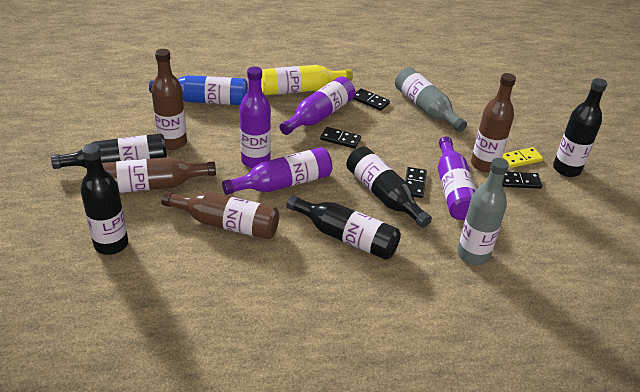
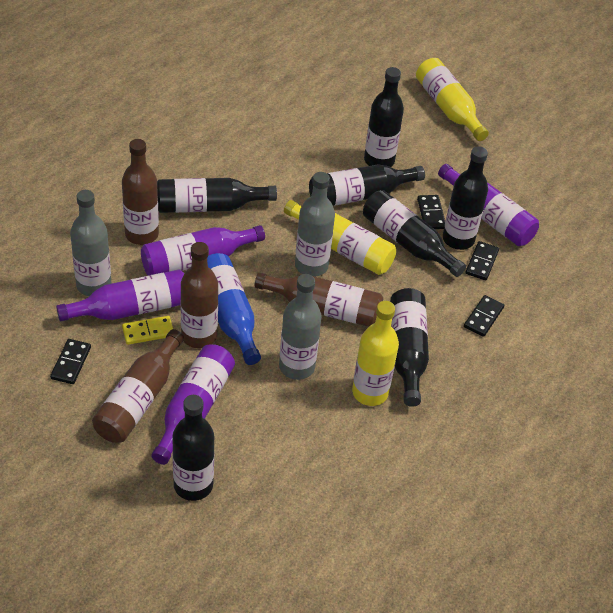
black bottle: [51,133,167,169] [81,143,128,255] [286,195,401,260] [346,146,432,228] [553,78,607,177] = 5 -> [157,178,277,213] [172,395,214,501] [309,164,425,206] [363,190,466,277] [364,67,404,167] [390,288,429,407] [443,146,488,250] = 7
grey bottle: [395,67,467,132] [457,158,509,265] = 2 -> [70,190,111,296] [279,274,322,380] [295,172,335,277] = 3
yellow bottle: [261,65,353,95] = 1 -> [284,200,396,275] [352,301,399,406] [416,58,489,141] = 3

